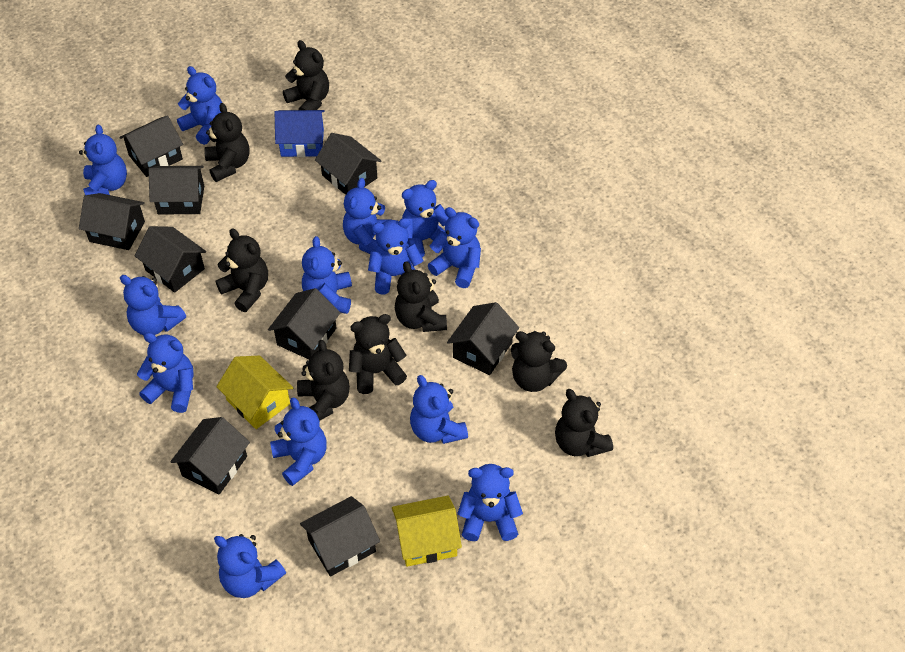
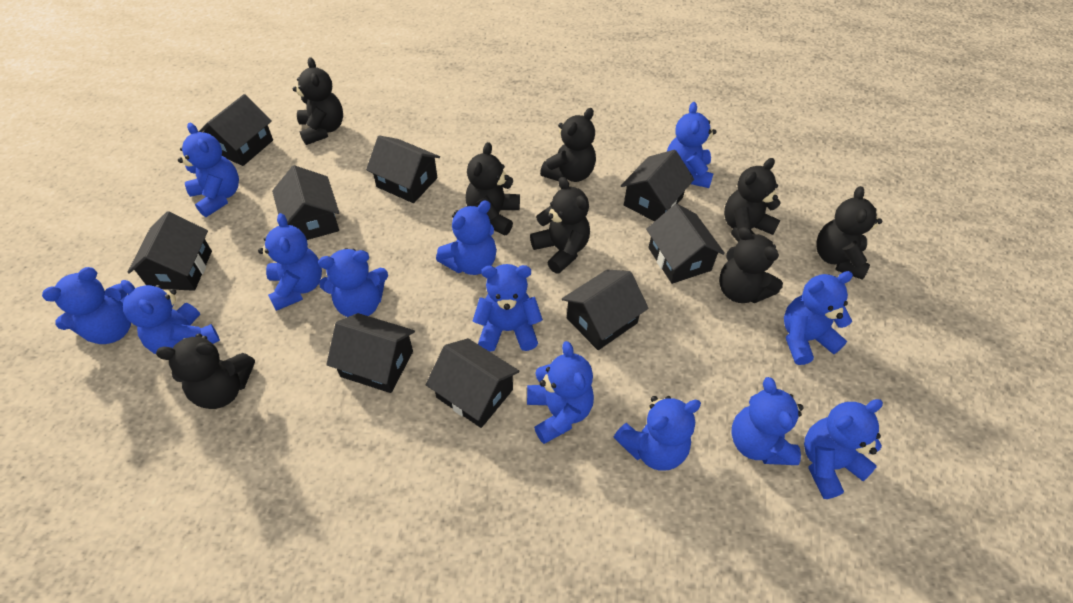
blue house: [275,110,325,157] = 1 -> none = 0
yellow house: [216,355,294,429] [392,496,462,567] = 2 -> none = 0

